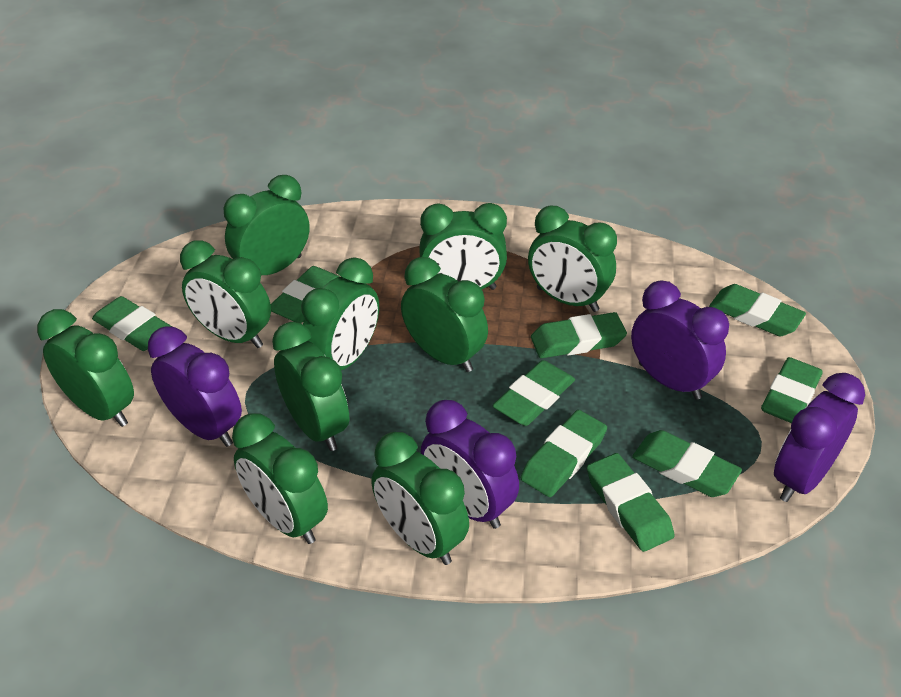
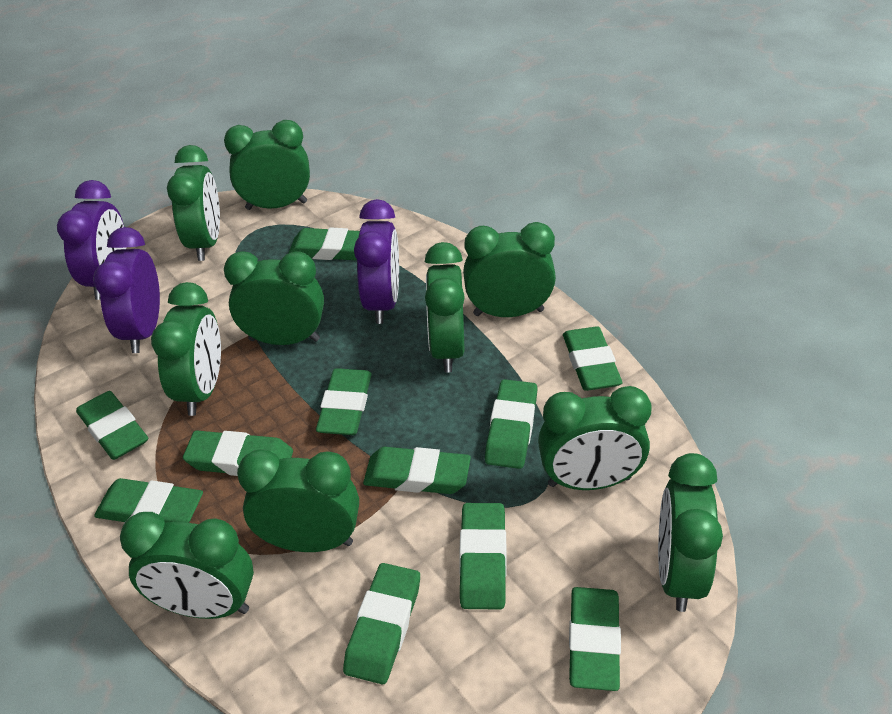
green eraser: [92,296,172,351] [271,266,340,323] [492,360,575,426] [520,410,607,497] [531,312,627,358] [587,453,674,552] [632,430,742,497] [709,284,806,336] [761,357,823,423] = 9 -> [76,391,148,460] [94,478,203,523] [183,431,293,476] [289,227,360,260] [316,368,372,435] [343,563,420,684] [363,447,471,494] [459,503,506,610] [485,379,538,469] [563,327,623,391] [569,587,621,691] = 11
purple clock: [148,326,242,447] [421,400,519,529] [631,280,729,400] [774,373,865,502] = 4 -> [57,180,126,300] [93,227,160,353] [354,199,399,324] = 3

